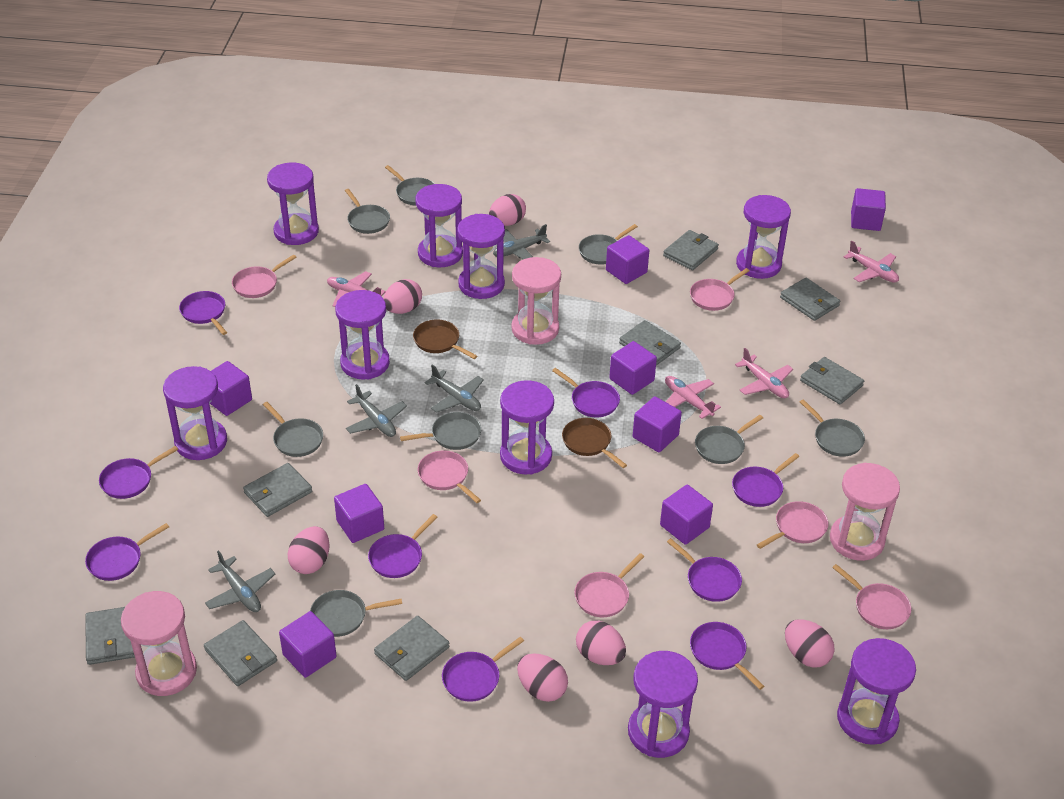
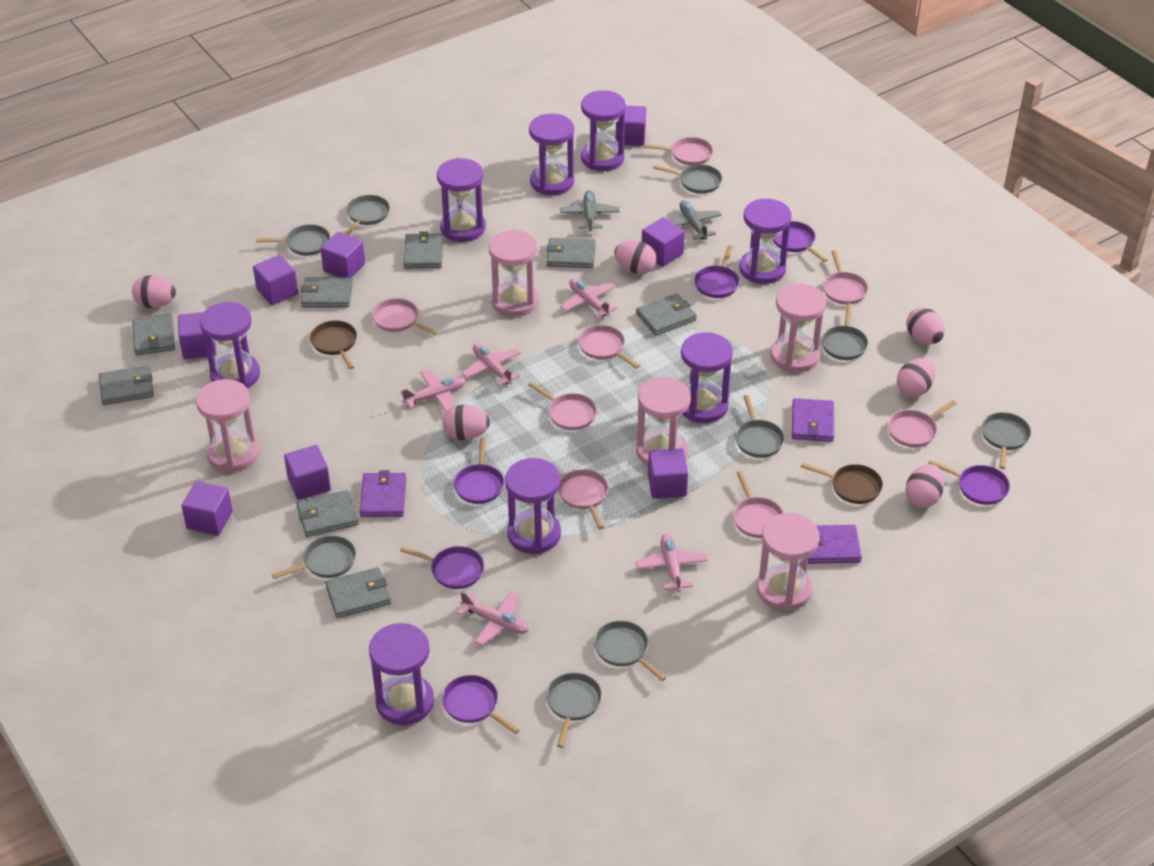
grey pan: [263,402,323,457] [310,590,402,637] [345,189,390,234] [385,165,435,205] [400,412,481,450] [579,224,638,265] [695,415,763,464] [800,399,865,457] = 8 -> [256,225,330,256] [272,536,356,579] [345,195,390,235] [546,673,602,748] [594,621,666,681] [653,164,722,194] [735,395,785,458] [821,303,868,360] [982,412,1031,469] = 9
grey plane: [205,550,275,612] [346,384,407,437] [425,364,484,413] [493,224,550,260] = 4 -> [560,190,619,231] [670,201,722,240] = 2
pink hourglass: [121,591,197,696] [511,257,561,345] [830,463,900,561] = 3 -> [196,379,259,472] [488,229,538,317] [636,377,691,466] [757,513,820,611] [771,283,827,372] = 5
pink pan: [232,254,296,298] [418,450,481,503] [574,553,644,617] [690,268,749,311] [757,501,828,549] [832,564,911,629] = 6 -> [372,298,438,335] [528,382,597,430] [558,469,608,529] [578,325,640,369] [644,137,713,165] [733,471,783,538] [823,250,868,305] [888,400,957,447] = 8
pink plane: [327,271,386,307] [665,376,721,419] [735,348,793,398] [844,240,899,283] = 4 -> [400,369,466,412] [457,591,529,646] [462,343,521,386] [561,278,617,318] [636,534,708,592] = 5
purple hourglass: [163,366,227,460] [267,162,319,245] [335,290,390,380] [415,184,463,267] [457,214,505,299] [500,380,554,474] [628,651,698,758] [736,195,791,279] [837,638,916,745] = 9 -> [200,302,260,388] [369,623,434,725] [437,158,486,242] [505,458,561,554] [529,113,574,195] [581,90,626,171] [681,332,733,423] [739,199,792,284] = 8
purple pan: [85,523,169,581] [99,446,178,499] [179,291,227,335] [368,514,437,578] [442,637,524,702] [552,368,620,418] [667,538,742,602] [690,622,764,690] [732,453,799,507] = 9 -> [400,546,484,589] [442,675,519,734] [454,438,504,504] [694,245,739,298] [773,221,827,262] [928,460,1010,505] = 6
purple wallet: none = 0 -> [360,470,406,517] [792,398,834,442] [808,525,862,564] = 3

